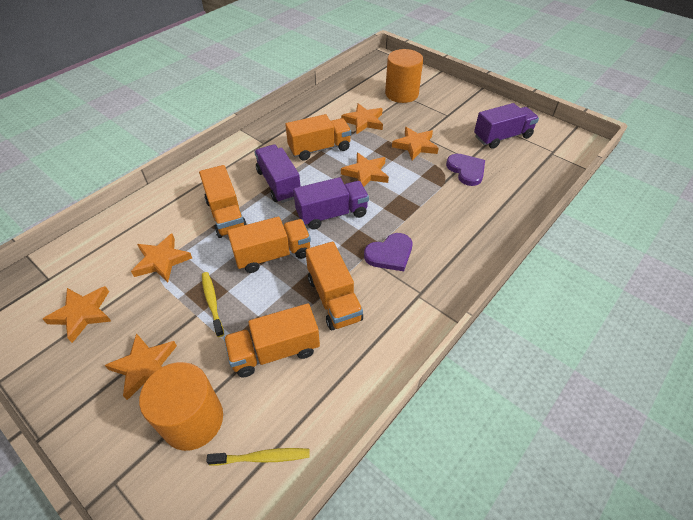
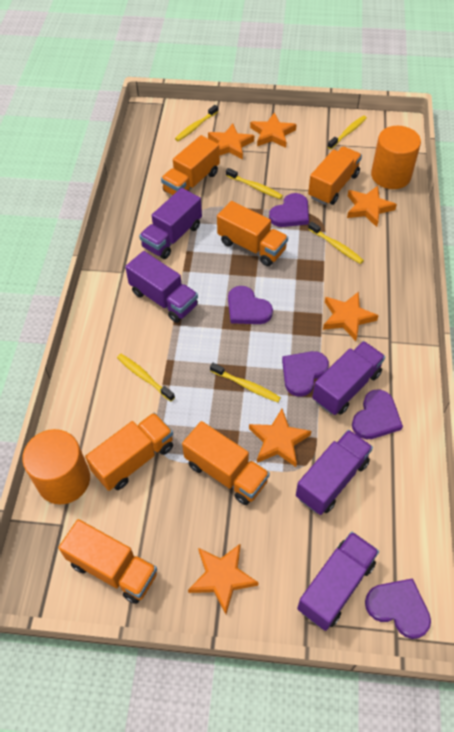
orange truck: [199,165,247,238] [224,303,320,377] [227,217,311,273] [285,114,352,161] [306,241,363,330] = 5 -> [58,519,157,604] [85,412,173,491] [161,135,220,195] [182,421,270,505] [217,201,288,266] [308,146,362,205] = 6
purple heart: [364,233,412,271] [446,154,485,186] = 2 -> [228,286,273,324] [269,193,309,227] [282,351,329,397] [352,390,403,439] [365,578,431,639] = 5
purple truck: [254,144,301,203] [293,177,369,230] [474,103,539,149] = 3 -> [125,251,198,323] [139,188,202,259] [296,430,373,515] [297,532,379,631] [312,341,385,415] = 5
yellow toothbrush: [202,272,224,337] [206,448,310,466] = 2 -> [117,354,175,401] [175,105,218,141] [210,363,281,402] [226,168,283,199] [308,221,364,264] [327,116,367,149] = 6

